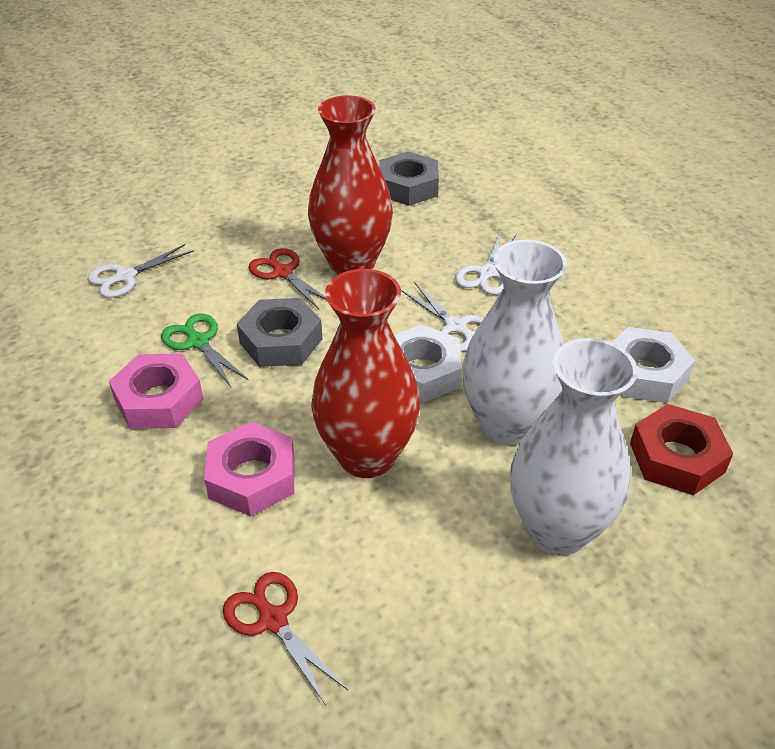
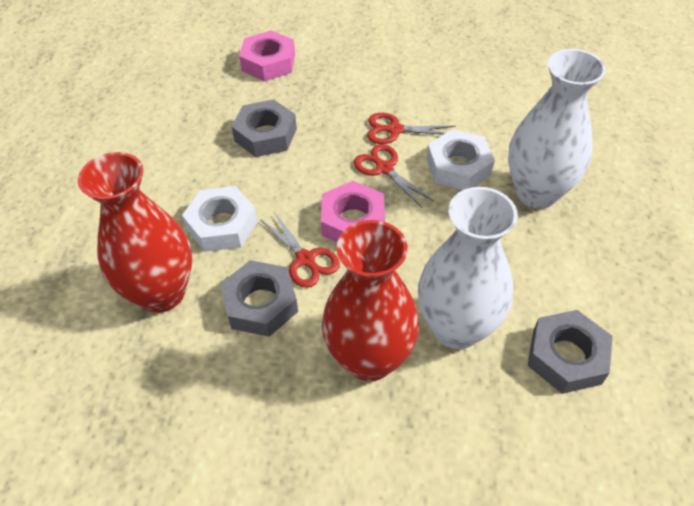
green scissors: [161,313,249,387] = 1 -> none = 0
grey nut: [237,298,323,367] [379,151,439,206] = 2 -> [221,260,298,337] [232,99,297,157] [528,310,613,394] = 3
red nut: [630,404,733,495] = 1 -> none = 0
red scissors: [223,572,348,705] [248,248,326,309] = 2 -> [260,212,340,288] [354,144,434,208] [367,113,456,144] = 3
white scissors: [88,244,194,298] [401,282,484,352] [455,232,517,295] = 3 -> none = 0

